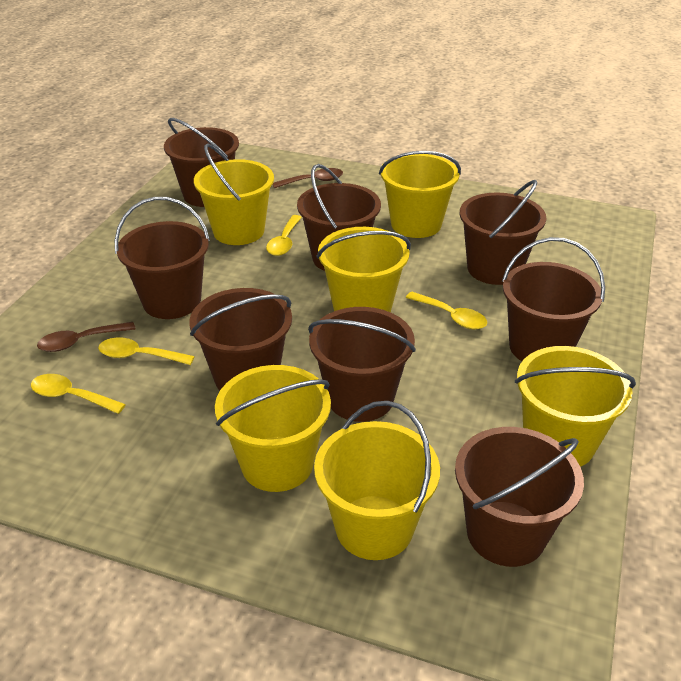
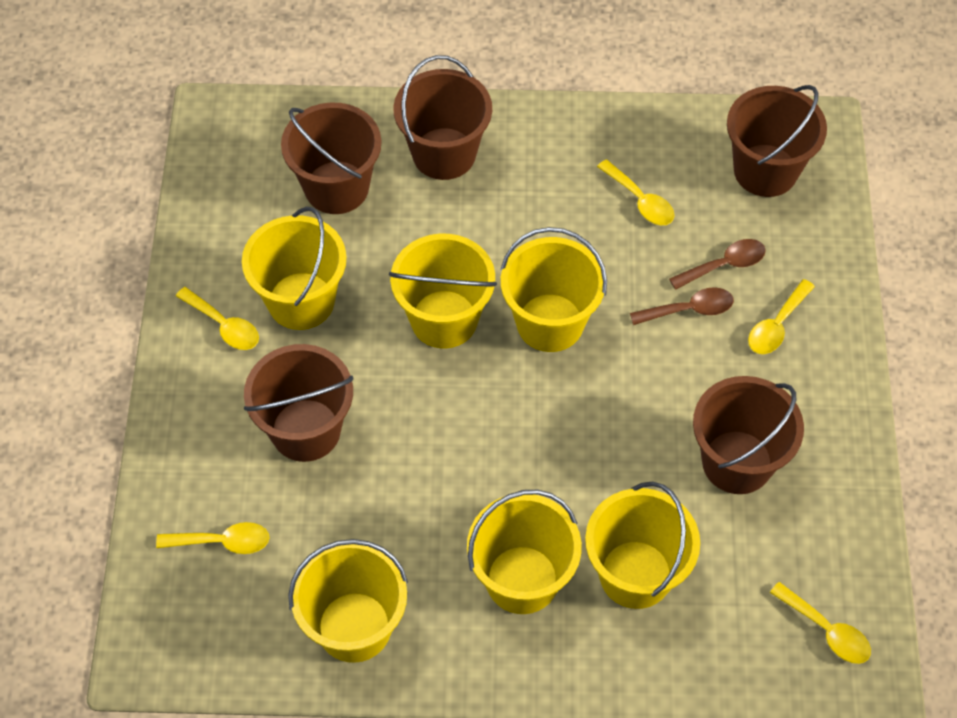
brown bucket: [115,197,210,319] [164,118,239,207] [189,288,292,391] [297,164,381,271] [308,307,416,422] [455,427,584,567] [460,180,546,285] [502,237,605,361] = 8 -> [244,344,353,462] [281,102,382,214] [393,55,492,180] [693,376,804,494] [727,85,827,197] = 5
yellow spoon: [31,374,126,414] [98,337,195,365] [266,215,302,256] [406,292,487,329] = 4 -> [156,522,269,554] [176,287,259,350] [597,159,674,225] [748,279,815,354] [770,582,871,664] = 5

